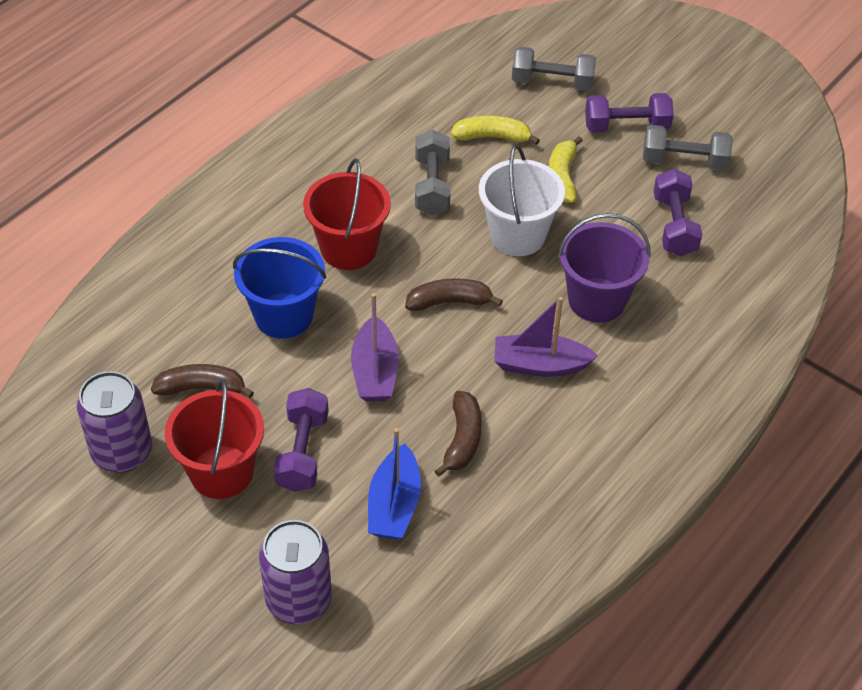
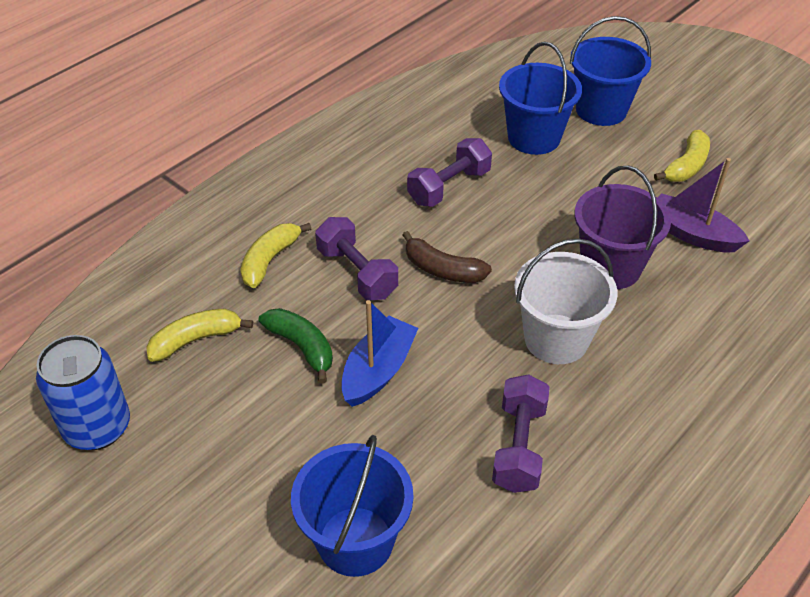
blue bucket: [233,237,326,339] = 1 -> [291,435,413,577] [499,42,582,155] [570,16,651,126] = 3
blue can: none = 0 -> [36,335,130,450] = 1
brown banana: [151,364,254,398] [405,278,503,311] [435,391,482,477] = 3 -> [403,231,492,283] = 1
green banana: none = 0 -> [259,308,333,384] = 1
grey dumbbell: [415,130,450,215] [512,47,596,91] [643,125,733,171] = 3 -> none = 0
purple boat: [351,293,399,401] [494,297,598,377] = 2 -> [658,158,749,253] = 1
purple can: [77,371,152,473] [259,520,332,625] = 2 -> none = 0
red bucket: [165,379,264,499] [303,158,391,270] = 2 -> none = 0
yellow banana: [451,115,540,145] [549,136,583,203] = 2 -> [146,309,253,362] [240,223,311,288] [654,130,710,182] = 3

